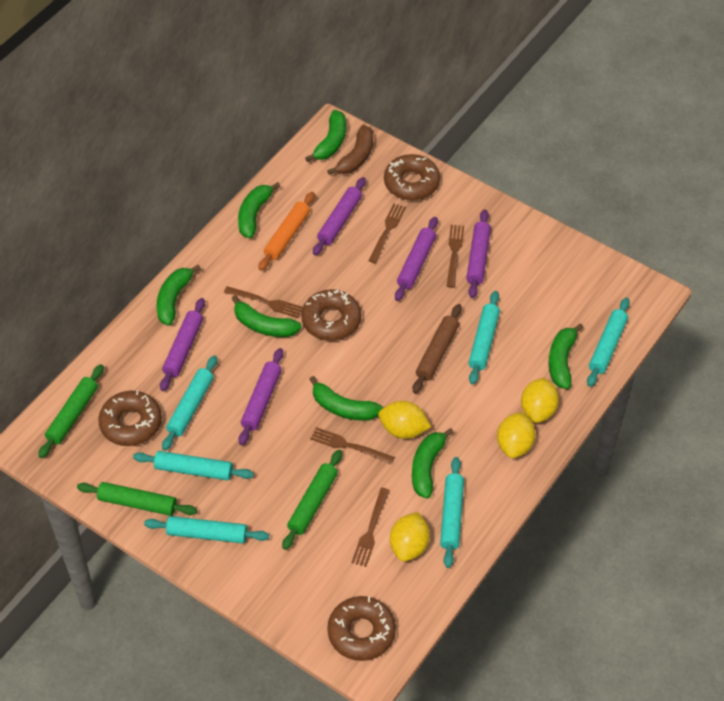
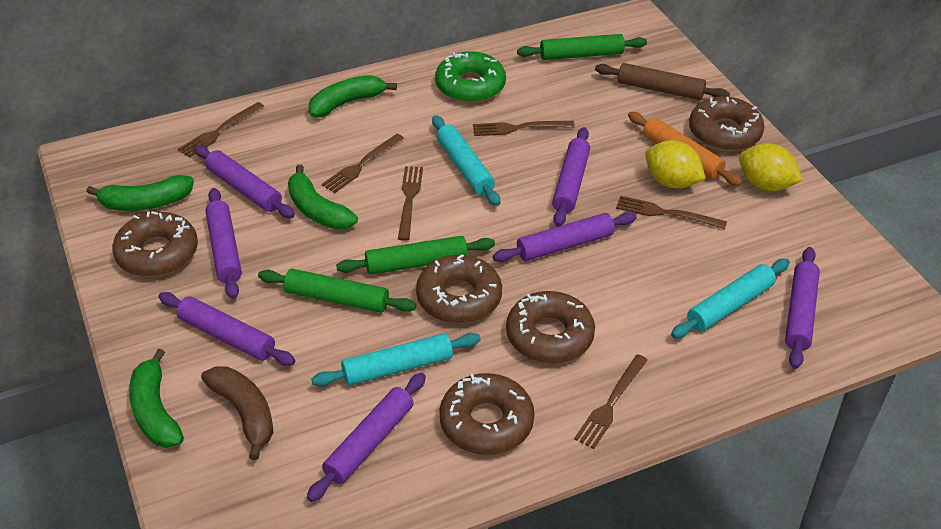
brown donut: [98,390,162,446] [301,289,361,341] [327,596,396,661] [384,154,440,200] = 4 -> [112,211,198,277] [416,254,502,323] [439,373,535,455] [506,291,595,363] [689,96,765,151] = 5
brown fork: [224,286,303,318] [310,427,395,464] [351,488,390,567] [369,203,406,263] [446,225,464,288] = 5 -> [178,102,265,158] [322,134,404,193] [398,166,423,241] [473,121,575,136] [574,354,648,449] [616,196,727,229] = 6
green banana: [157,265,201,326] [232,295,302,337] [238,182,280,238] [305,110,346,162] [310,376,383,421] [412,428,454,499] [549,323,584,389] = 7 -> [86,175,194,211] [129,349,184,448] [288,165,358,229] [308,75,397,117] = 4
green donut: none = 0 -> [435,51,506,103] = 1
purple rolling pin: [160,298,205,391] [238,348,283,445] [313,177,366,256] [395,217,438,301] [466,209,491,298] = 5 -> [159,292,295,366] [194,145,295,218] [205,188,242,299] [307,373,426,502] [493,212,637,262] [552,127,590,226] [785,247,820,369] = 7
turquoise rolling pin: [133,451,254,480] [144,516,269,543] [162,355,217,451] [440,457,464,568] [469,291,500,384] [587,298,630,387] = 6 -> [312,333,481,386] [432,115,500,206] [671,259,790,338] = 3
yellow lemon: [378,401,431,439] [390,512,430,562] [497,412,536,458] [521,378,559,423] = 4 -> [645,140,706,189] [739,143,803,191] = 2

